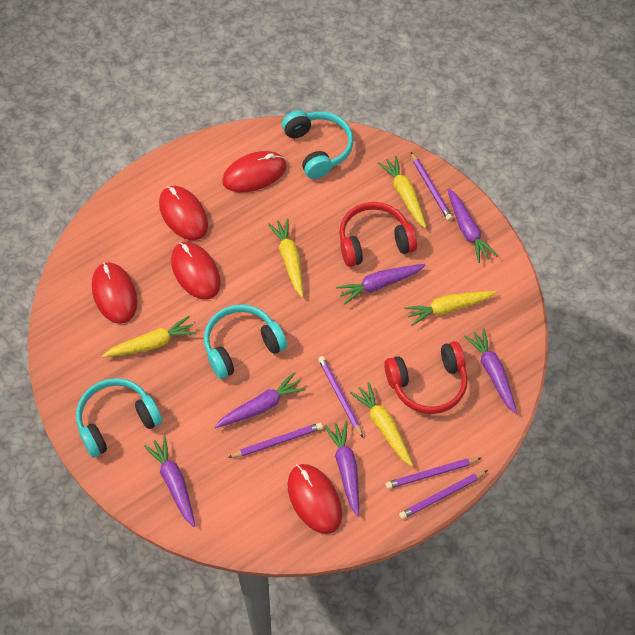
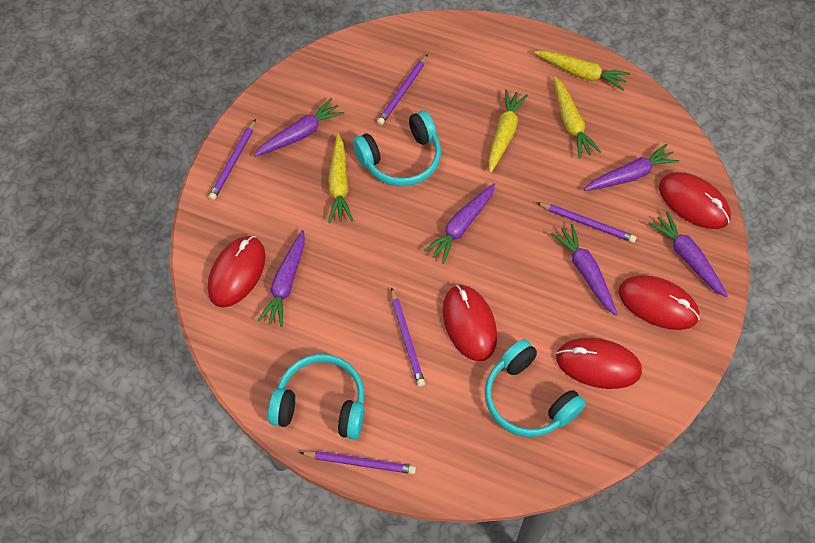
red headphones: [339,202,417,267] [384,341,468,414] = 2 -> none = 0
yellow carrot: [102,316,197,358] [268,218,303,297] [350,382,413,467] [378,156,426,228] [404,291,496,326] = 5 -> [328,134,353,223] [488,89,528,173] [534,50,630,91] [553,76,601,159] = 4

